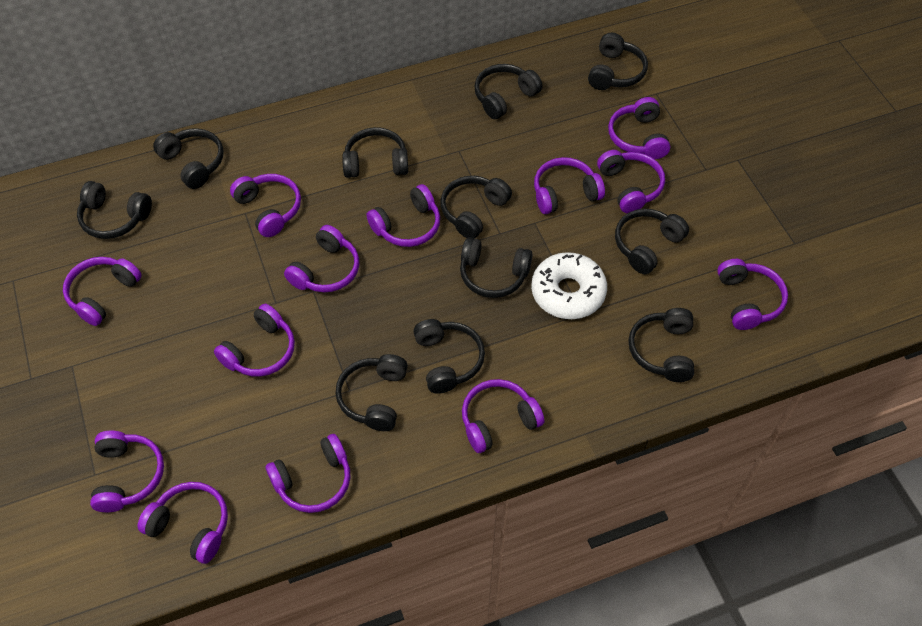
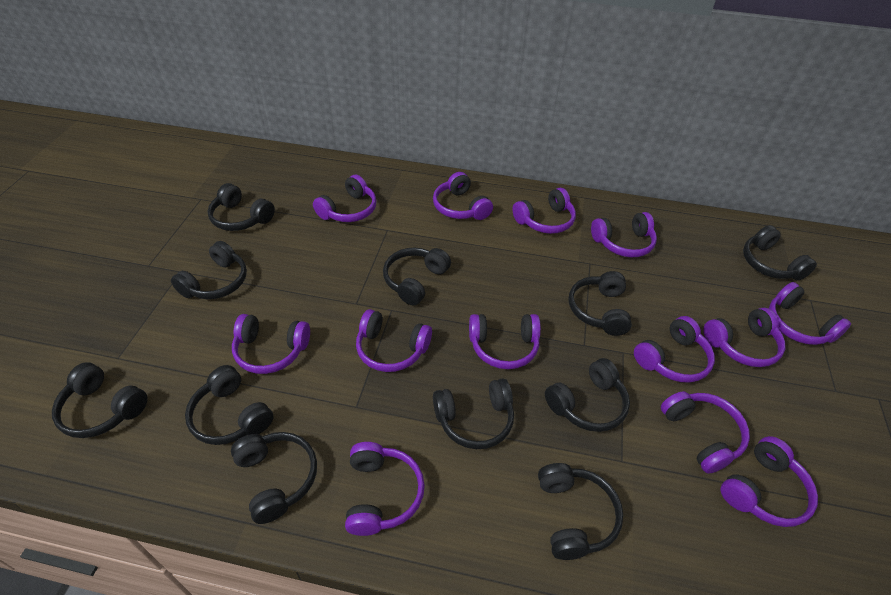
white donut: [531,252,607,319] = 1 -> none = 0

